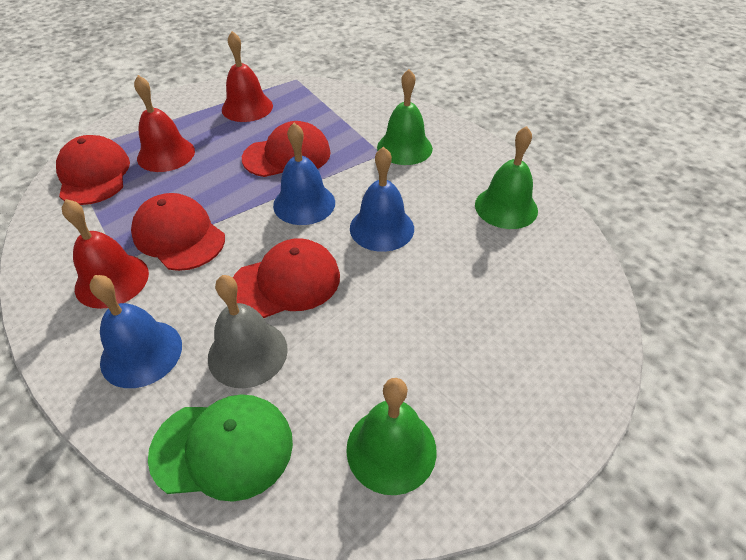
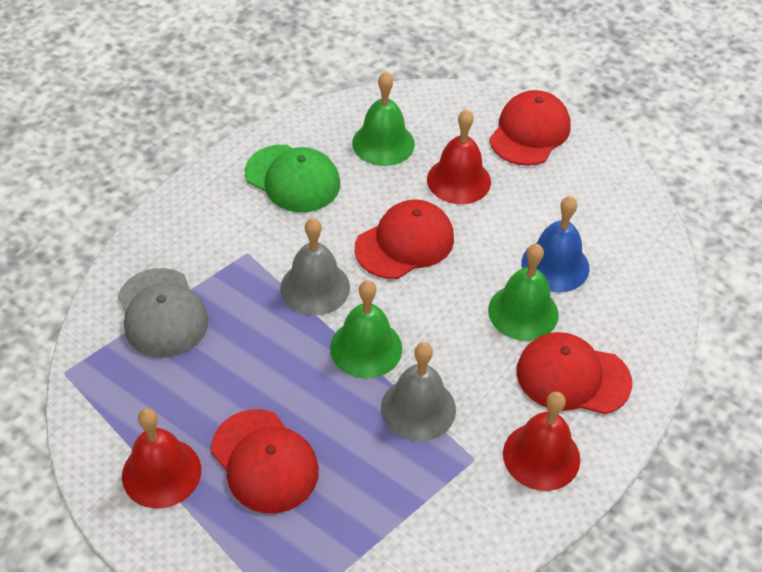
blue bell: [90,275,182,388] [273,123,335,225] [350,146,414,252] = 3 -> [521,196,589,292] = 1
grey bell: [208,275,288,388] = 1 -> [280,218,350,315] [381,342,456,441] = 2
grey cap: none = 0 -> [118,268,209,358] = 1

